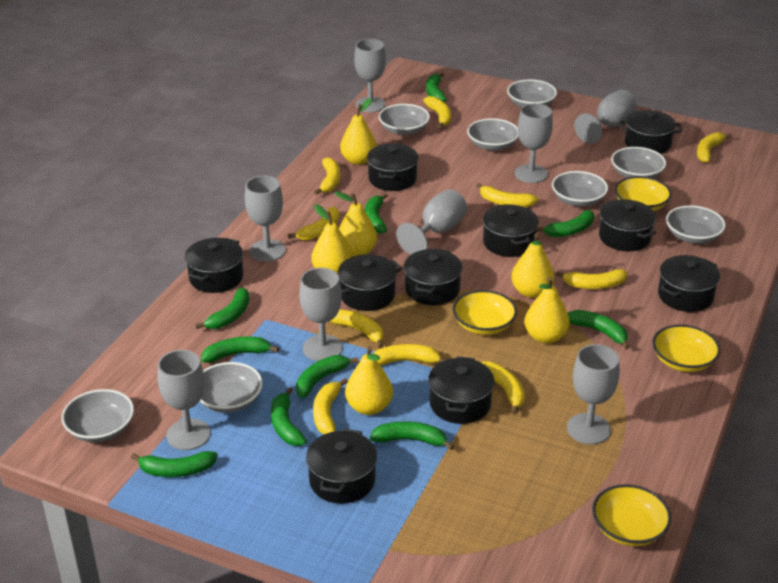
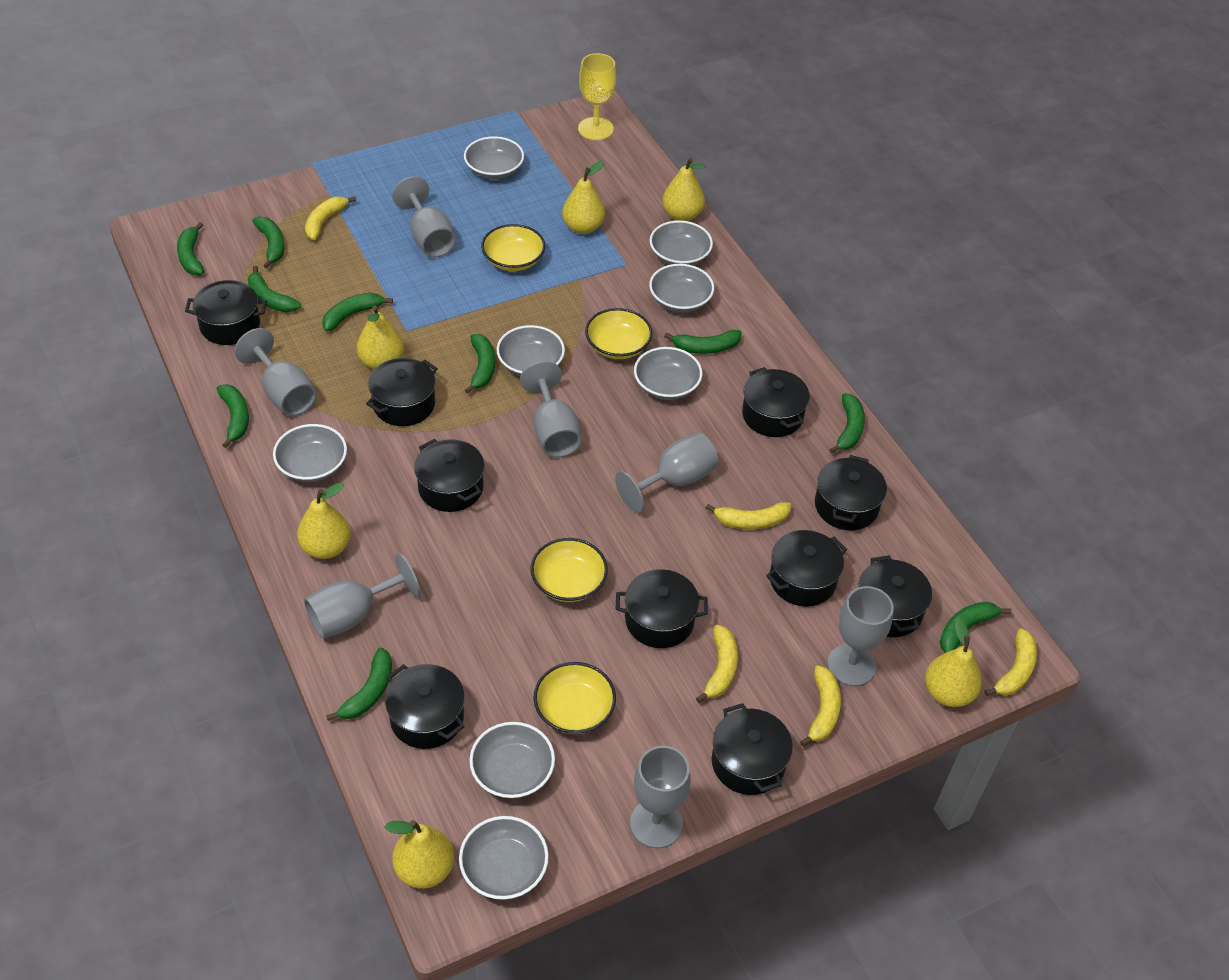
grey goblet: [158,350,211,450] [245,176,286,262] [299,268,343,361] [354,39,386,112] [396,189,467,254] [515,103,553,183] [567,344,620,445] [574,90,637,144] = 8 -> [234,328,317,416] [304,553,420,639] [392,176,456,257] [520,361,582,458] [615,432,718,513] [630,746,691,848] [827,586,893,686] = 7
yellow banana: [288,207,339,240] [313,378,348,434] [314,157,340,195] [329,309,383,348] [373,344,446,366] [423,96,451,129] [476,183,538,207] [481,361,525,415] [556,269,627,289] [697,132,732,163] = 10 -> [305,196,356,240] [696,625,738,703] [706,502,791,529] [800,665,841,747] [985,628,1037,696] = 5
yellow goblet: none = 0 -> [578,53,616,140] = 1

